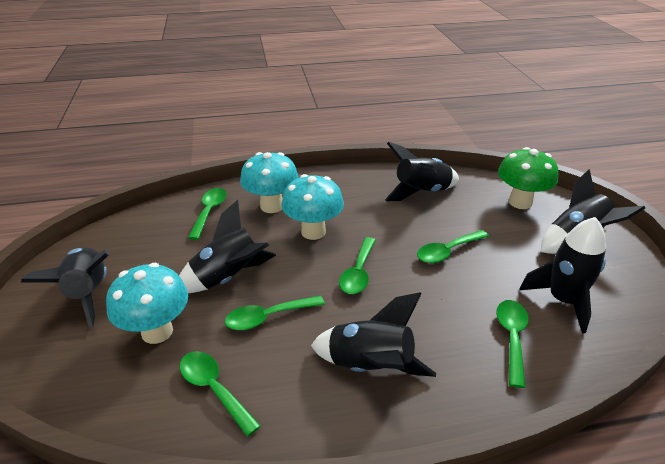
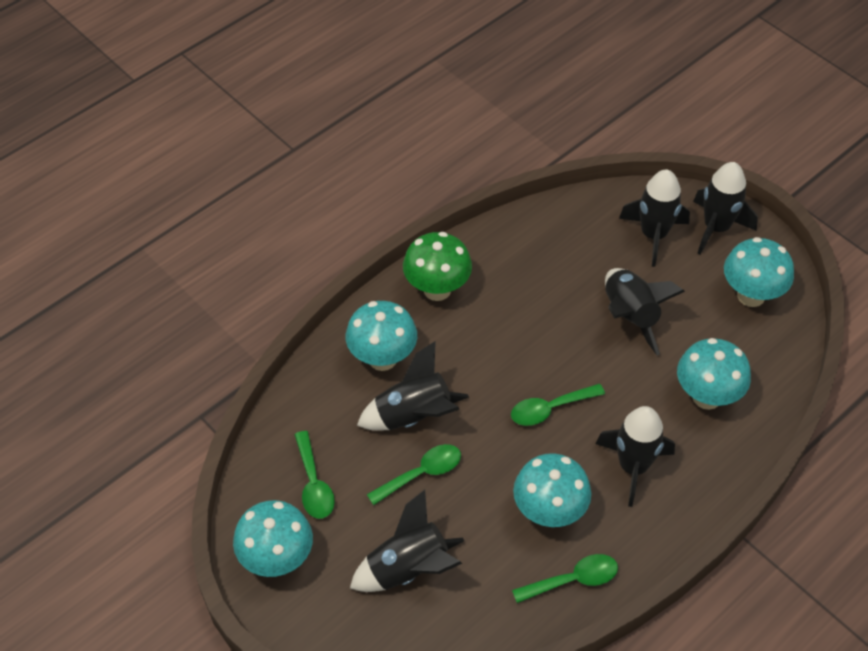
green spoon: [180,351,261,437] [188,188,227,240] [225,296,325,330] [339,237,376,294] [417,230,489,263] [496,300,529,388] = 6 -> [294,431,335,519] [367,444,461,505] [511,384,605,426] [512,554,618,603] = 4
turquoise mushroom: [106,263,188,344] [240,152,299,213] [281,174,344,240] = 3 -> [233,500,313,577] [346,301,417,371] [513,453,591,527] [677,338,751,410] [724,237,794,307] = 5

